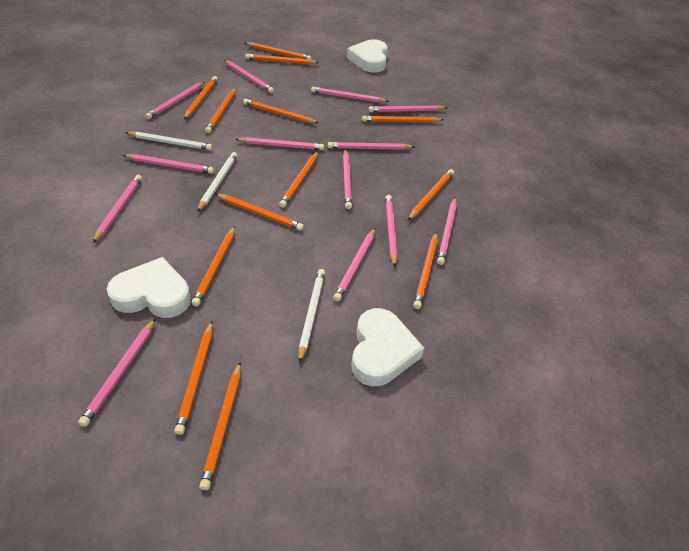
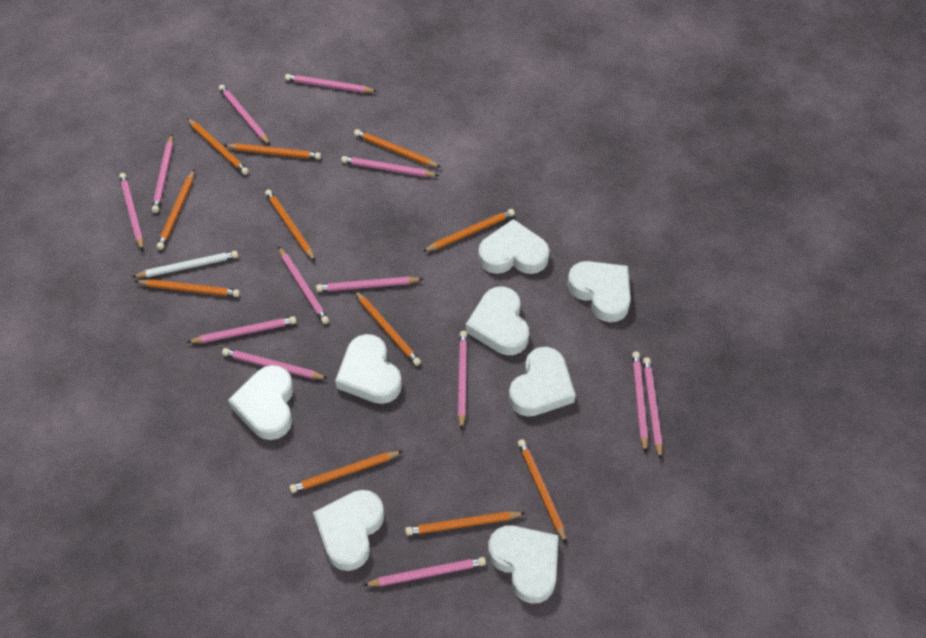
orange pencil: [174,321,213,435] [184,76,218,119] [191,226,235,307] [199,362,241,490] [205,88,236,133] [215,194,304,231] [243,99,318,123] [245,42,311,59] [245,54,319,65] [279,152,318,208] [362,116,443,123] [408,169,454,220] [413,232,438,309] = 13 -> [135,279,240,297] [156,170,194,250] [187,118,249,175] [224,143,321,159] [265,189,315,261] [289,451,403,493] [354,129,441,168] [354,290,421,366] [405,511,526,535] [422,209,515,252] [518,439,567,544] = 11
white heart: [107,257,191,318] [347,39,388,73] [351,308,424,386] = 3 -> [228,365,294,440] [313,490,384,571] [335,334,402,404] [466,286,529,355] [478,219,549,274] [488,525,558,604] [509,347,576,417] [567,261,631,322] = 8
white pencil: [126,132,212,150] [197,152,238,212] [299,269,325,363] = 3 -> [132,251,238,277] = 1

